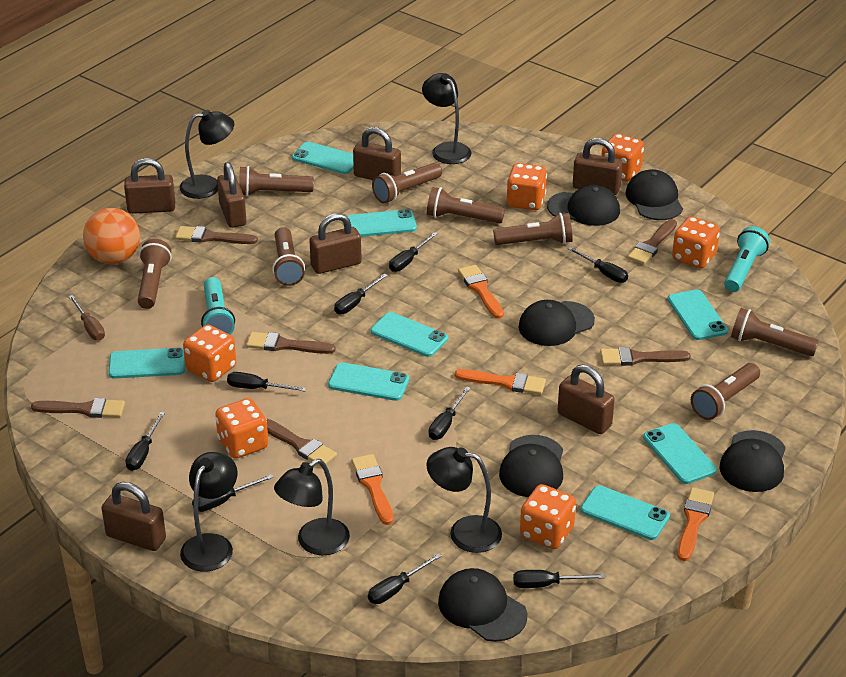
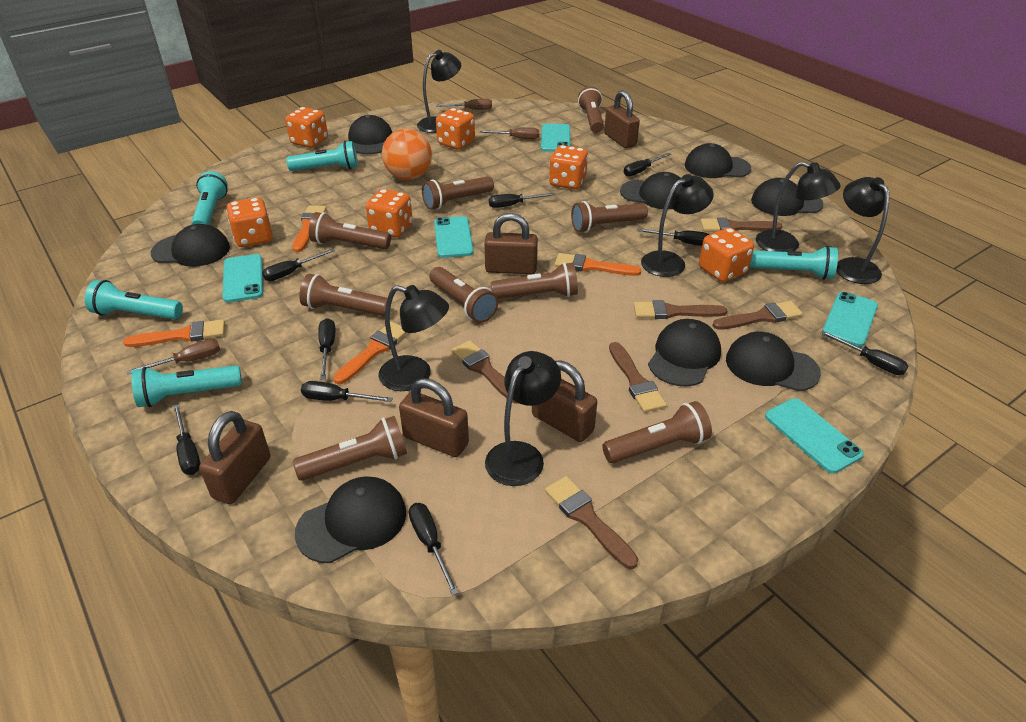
black cap: [438,568,527,642] [499,435,563,497] [518,300,595,346] [547,185,620,226] [625,169,683,220] [719,430,786,492] = 6 -> [151,224,230,267] [295,476,406,563] [348,115,392,154] [620,172,681,209] [648,319,721,387] [685,143,751,178] [726,332,821,391] [751,178,823,216] = 8
black lamp: [180,110,234,199] [180,452,238,572] [274,459,350,555] [422,73,471,164] [427,447,502,553] = 5 -> [378,285,449,391] [417,50,461,133] [485,351,561,486] [641,174,714,277] [756,162,841,252] [836,177,889,284] = 6
brown flashlight: [138,239,171,309] [239,166,314,196] [272,227,305,286] [372,163,442,203] [427,187,505,223] [493,213,573,245] [691,363,760,420] [731,308,819,356] = 8 -> [293,416,407,481] [299,274,388,316] [309,212,391,249] [422,176,494,210] [430,267,498,323] [491,262,578,299] [571,201,648,233] [578,86,604,133] [602,401,712,463] = 9
brown padlock: [102,482,166,551] [124,158,175,214] [217,162,246,228] [309,213,362,274] [353,127,401,180] [558,364,615,434] [573,138,623,195] = 7 -> [199,411,270,504] [399,378,469,457] [484,213,538,274] [532,360,597,442] [604,90,640,148] = 5
brown screwdriver: [69,295,105,341] = 1 -> [127,339,220,375] [436,99,492,110] [480,127,539,139] = 3
turquoise flashlight: [201,277,235,335] [724,226,770,292] = 2 -> [85,280,183,319] [131,365,242,407] [191,171,228,225] [286,141,358,171] [749,246,838,280] = 5
turquoise phone: [108,348,185,379] [292,142,354,174] [328,362,409,401] [347,209,417,237] [370,312,448,357] [580,485,670,540] [643,423,717,484] [668,290,728,340] = 8 -> [223,254,263,302] [434,216,474,258] [541,123,570,152] [765,398,864,474] [823,292,878,347] = 5

